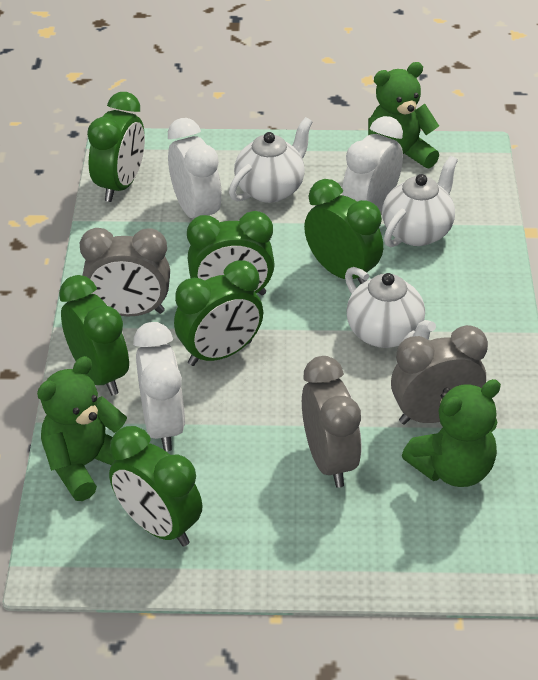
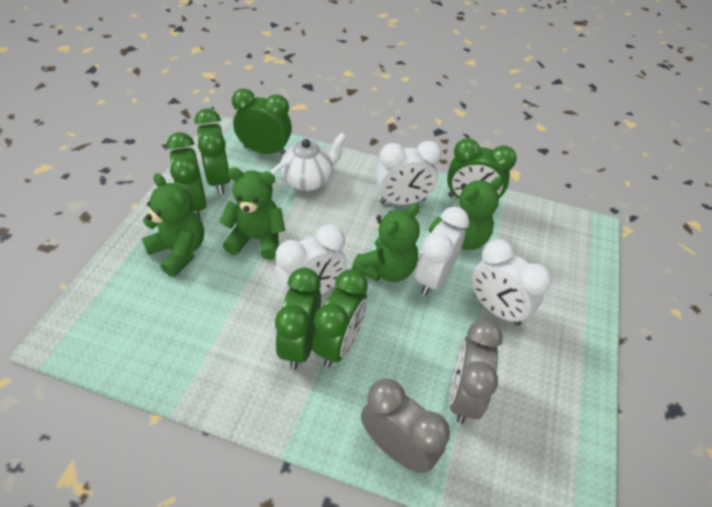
green teddy bear: [37,356,127,501] [368,62,439,168] [402,379,501,487] = 3 -> [141,173,204,277] [219,167,285,260] [352,203,420,282] [429,177,504,250] = 4
grey clock: [80,228,170,316] [302,356,361,488] [391,325,488,425] = 3 -> [361,378,450,473] [449,320,503,424] = 2
white clock: [133,322,185,452] [168,118,222,219] [342,116,403,212] = 3 -> [275,224,347,295] [376,141,442,205] [415,206,469,296] [471,239,552,326] = 4
white teapot: [229,117,313,203] [345,267,436,348] [382,156,458,247] = 3 -> [271,133,347,191] = 1

